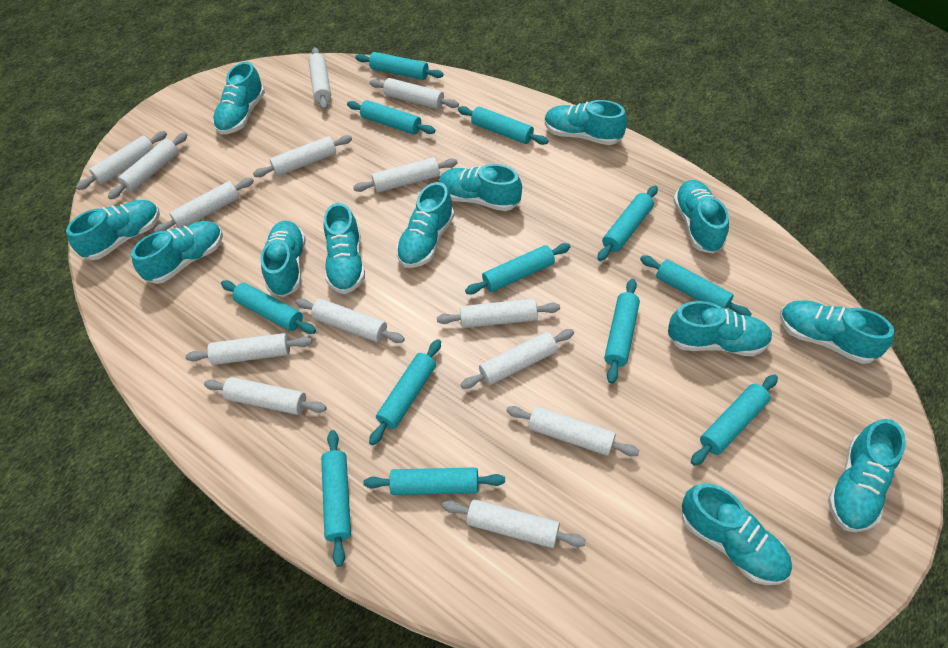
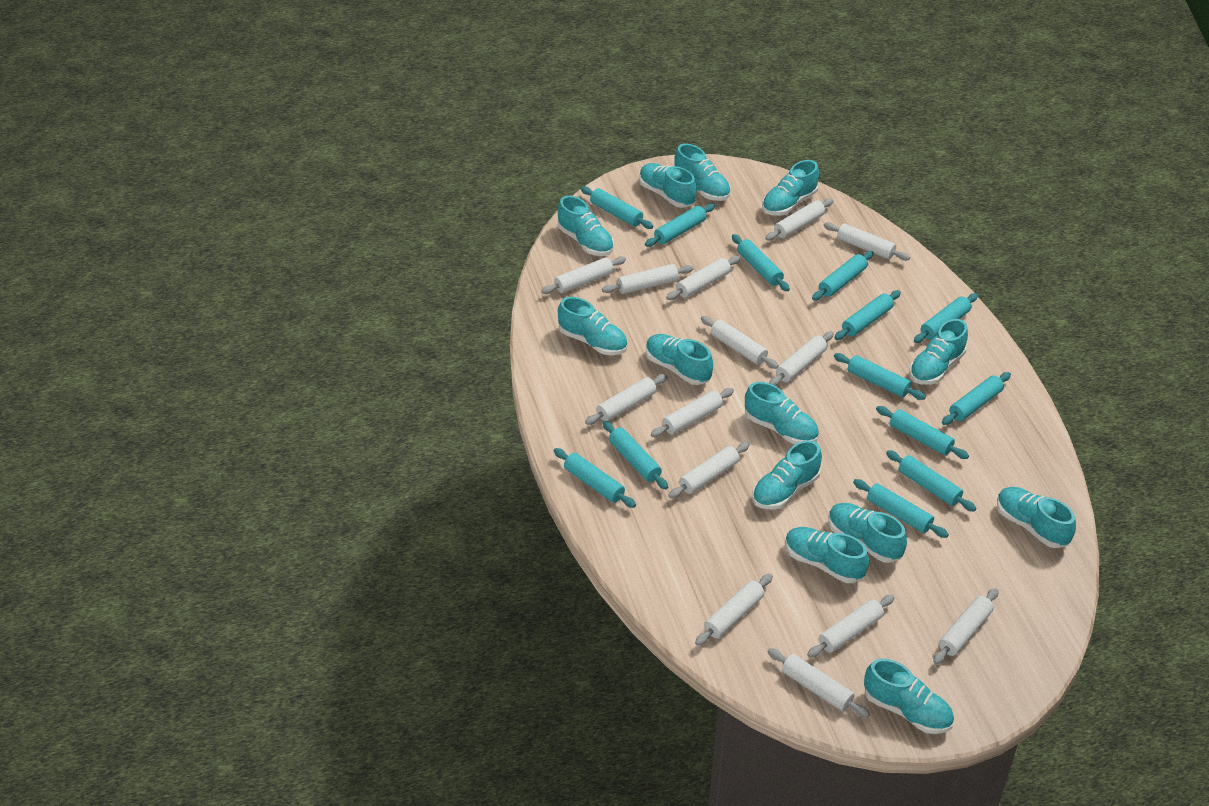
turquoise rolling pin: [221,280,316,334] [321,430,351,567] [347,100,435,135] [355,52,444,80] [363,468,505,495] [369,339,441,445] [458,106,548,145] [465,243,571,294] [597,185,658,261] [604,279,640,384] [640,255,751,316] [691,374,778,466] = 12 -> [554,448,636,508] [581,186,653,229] [603,421,668,490] [645,204,715,247] [732,234,790,291] [812,251,874,301] [834,290,901,340] [834,353,926,400] [853,479,949,538] [876,406,969,459] [886,450,976,512] [914,293,978,343] [942,372,1011,425] = 13

